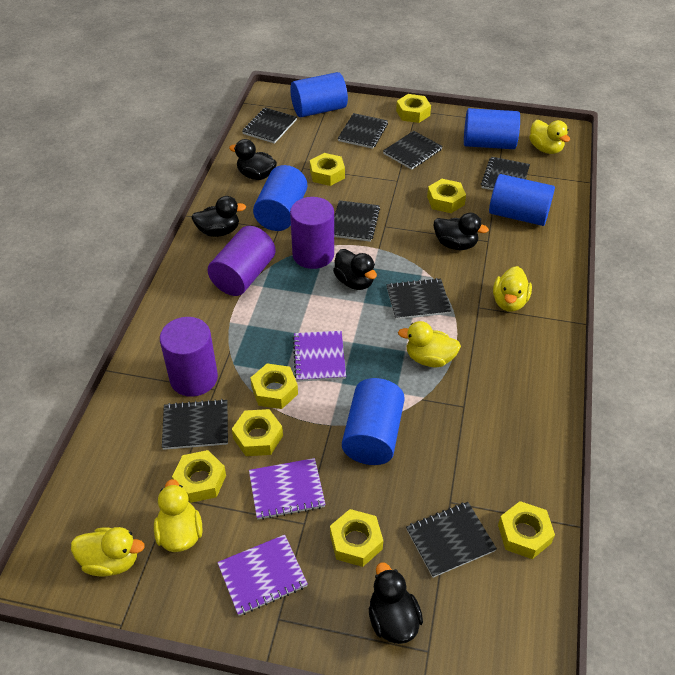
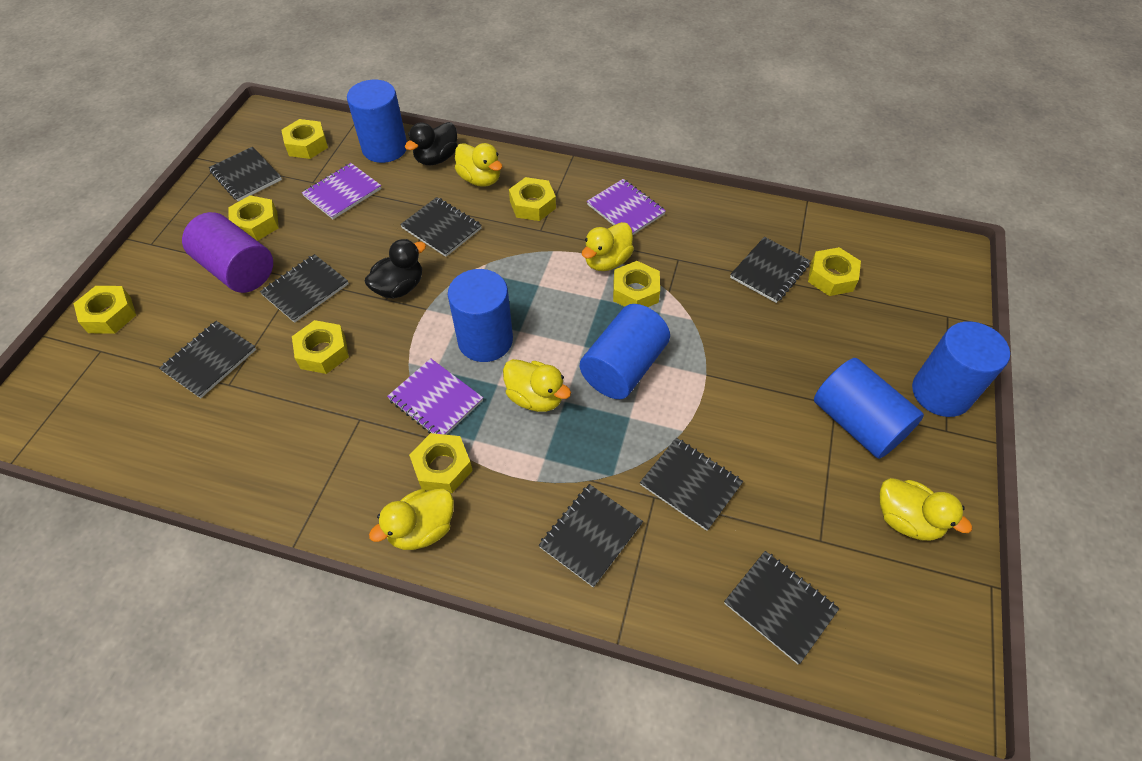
black duck: [191,196,246,237] [229,139,277,180] [333,249,377,290] [369,562,423,644] [433,213,489,250] = 5 -> [365,239,426,299] [405,122,458,165] = 2
purple cylinder: [160,317,218,397] [207,226,276,296] [290,197,334,269] = 3 -> [182,212,273,293] = 1

